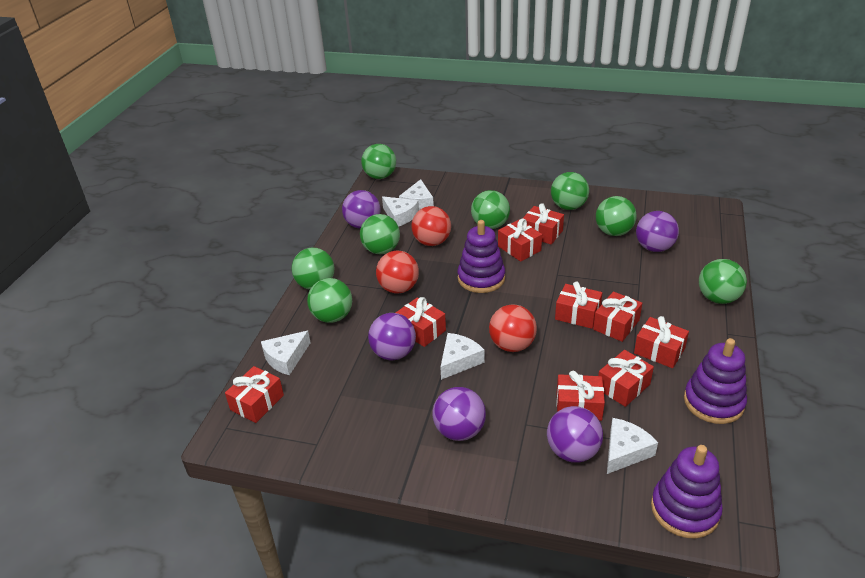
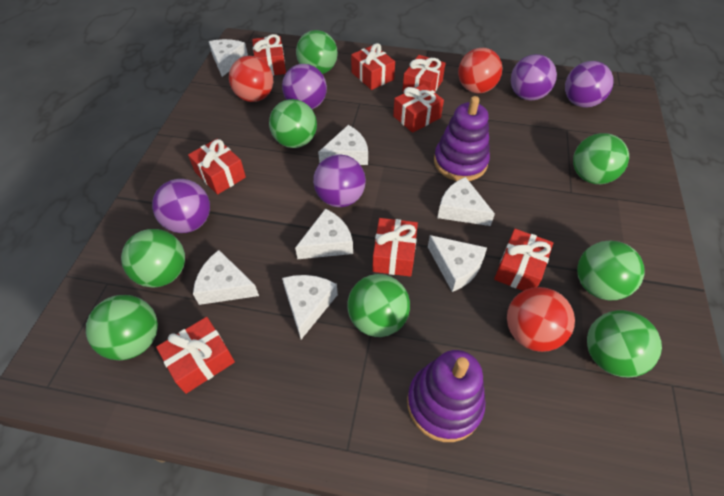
purple stacking toy: [458,220,505,293] [651,445,723,538] [684,338,747,424] = 3 -> [407,350,486,442] [434,96,490,181] = 2
red gift: [225,366,284,423] [396,297,446,347] [498,218,542,262] [523,203,564,245] [555,282,602,329] [556,371,605,421] [593,291,642,342] [598,350,654,407] [634,316,689,368] = 9 -> [156,317,235,394] [188,139,246,195] [252,34,286,76] [351,43,395,90] [372,218,418,277] [393,84,444,133] [402,55,445,92] [494,229,553,291] = 8
white cheese: [261,331,311,375] [382,196,419,227] [399,179,434,210] [440,333,484,380] [607,418,658,474] = 5 -> [193,250,259,305] [209,39,248,77] [282,275,338,339] [295,208,353,259] [318,125,368,165] [428,235,487,292] [437,177,495,226] = 7

